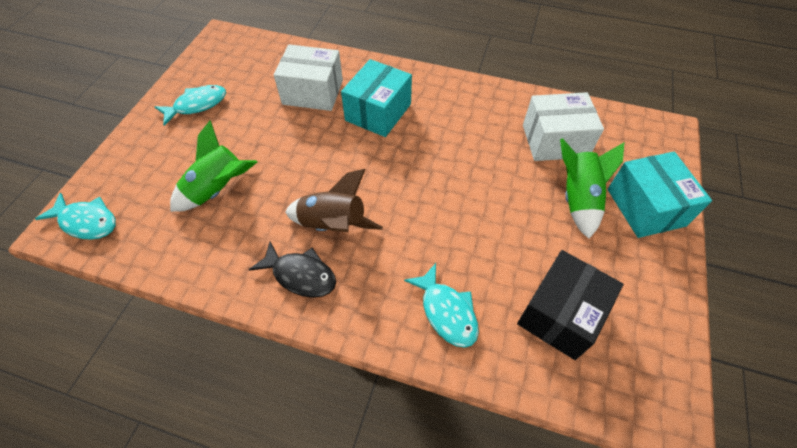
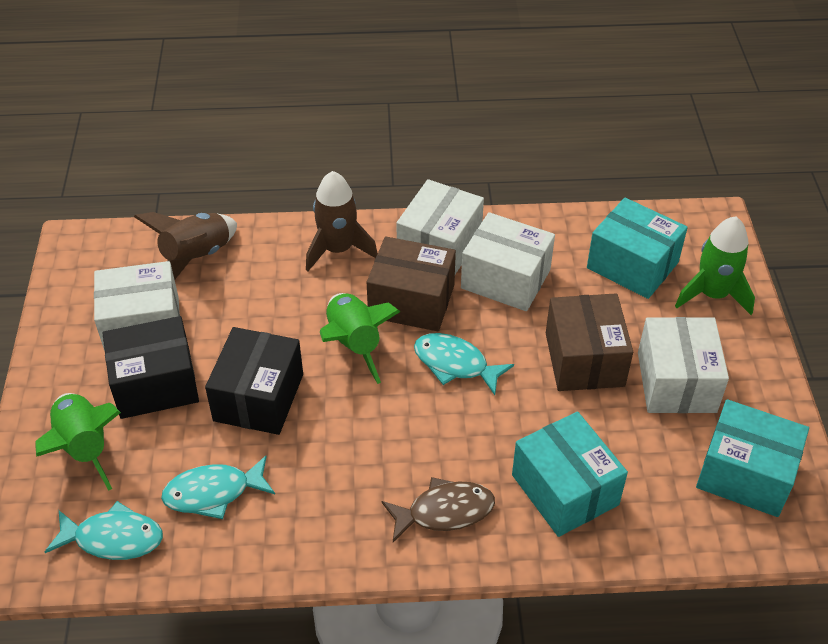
black box: [517,250,624,360] = 1 -> [102,316,199,419] [205,327,303,435] = 2
black fish: [249,241,336,298] = 1 -> none = 0
brown box: none = 0 -> [367,236,456,331] [546,293,633,391] = 2
brown fish: none = 0 -> [382,477,495,542] = 1
brown rocket: [285,169,383,232] = 1 -> [134,212,237,280] [306,171,378,271] = 2
green rocket: [170,120,257,212] [560,138,624,239] = 2 -> [35,393,121,491] [320,293,400,384] [675,216,755,315] = 3
turquoise box: [341,59,412,137] [607,152,712,238] = 2 -> [512,411,628,537] [587,198,688,299] [696,399,809,517] = 3
white box: [274,45,343,111] [523,92,604,161] = 2 -> [94,261,180,351] [396,179,484,274] [461,212,555,311] [638,317,729,413] = 4

